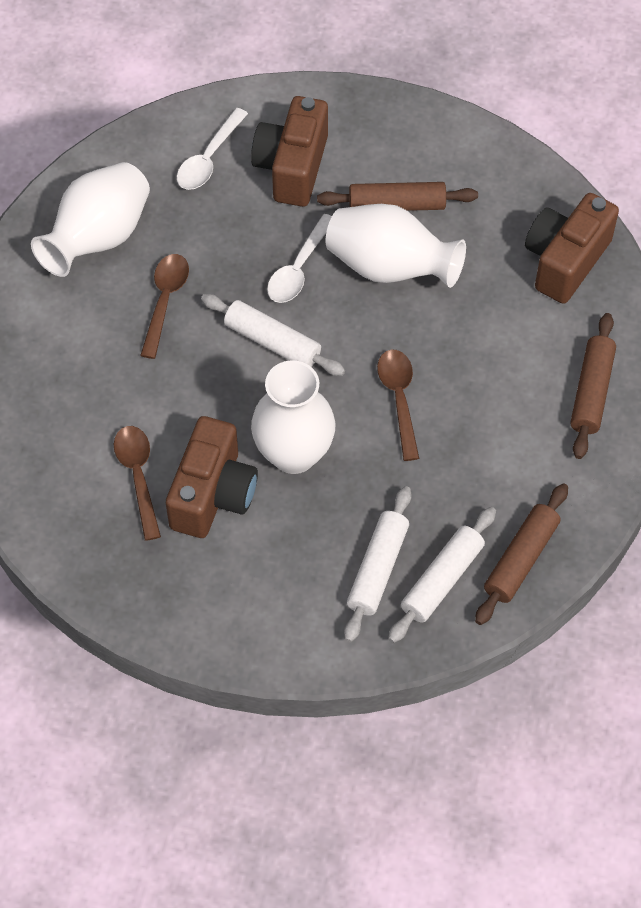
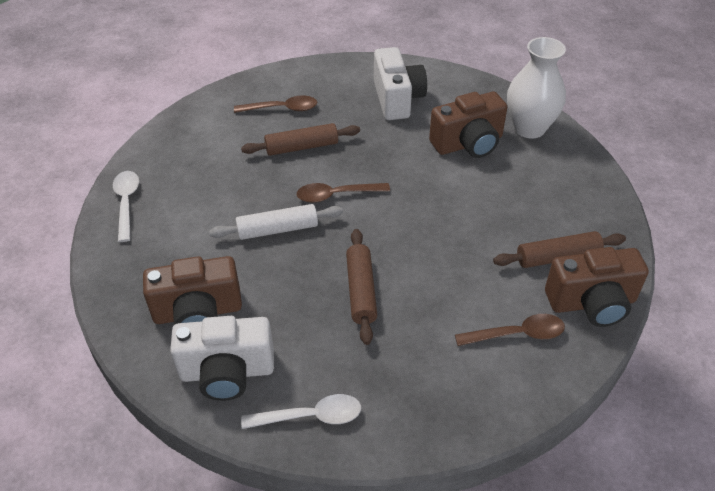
white camera: none = 0 -> [170,316,274,401] [374,47,427,120] = 2
white rolling pin: [201,294,345,376] [344,486,412,642] [388,507,496,643] = 3 -> [209,204,343,240] = 1
white vase: [31,162,150,277] [251,360,335,474] [325,204,466,288] = 3 -> [507,37,566,139] = 1

